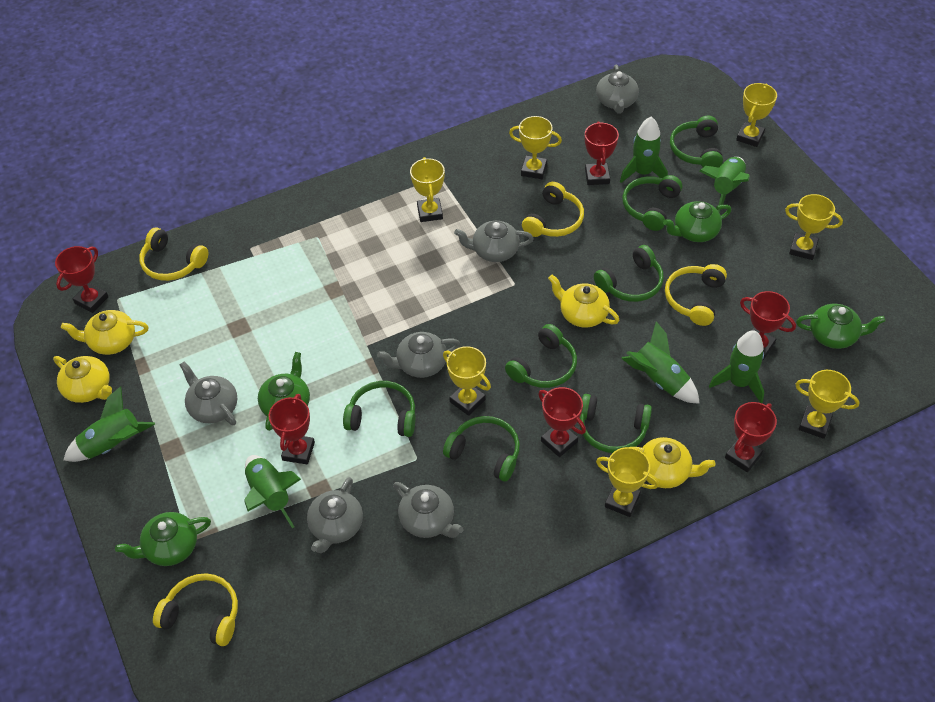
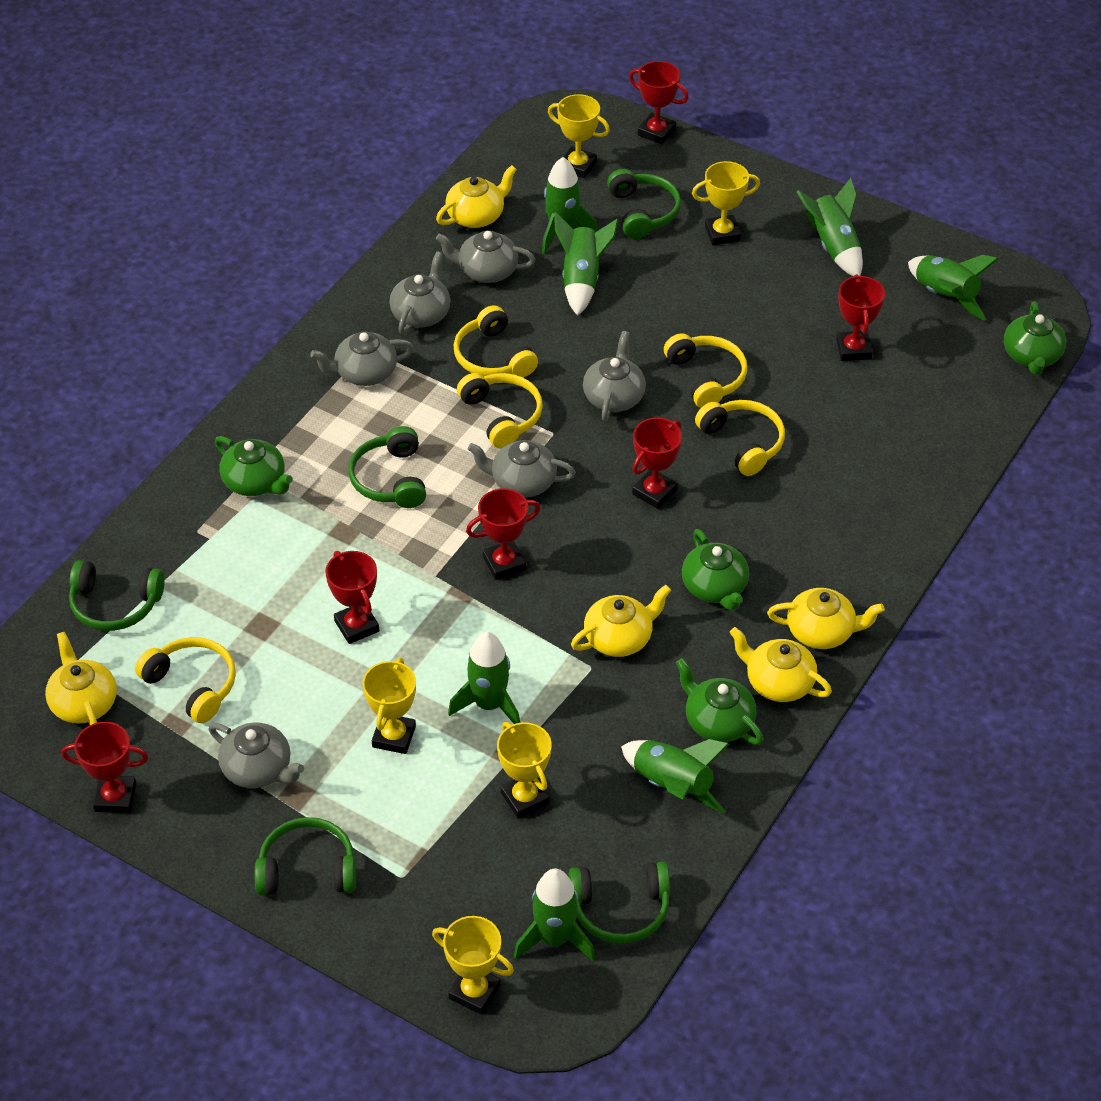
green headphones: [343,381,416,437] [443,416,520,482] [505,324,577,388] [580,394,652,453] [594,245,664,302] [622,175,682,231] [670,116,723,168] = 7 -> [69,560,165,631] [255,817,356,895] [348,426,426,508] [568,862,670,943] [607,169,681,239] = 5
green rocket: [63,386,155,462] [244,455,301,529] [620,117,668,183] [621,321,700,404] [699,157,750,212] [709,330,764,403] = 6 -> [448,632,520,724] [514,869,595,961] [542,157,598,254] [554,212,618,316] [621,739,730,814] [797,178,863,276] [908,255,999,321] = 7
yellow headphones: [139,227,208,281] [153,573,238,646] [522,182,584,237] [665,264,727,326] = 4 -> [135,637,236,723] [454,305,538,377] [457,373,543,448] [664,333,748,408] [695,400,785,476] = 5
yellow teapot: [53,356,112,403] [61,310,149,355] [548,275,619,328] [631,437,715,488] = 4 -> [45,632,117,725] [436,165,517,228] [571,585,671,657] [729,627,832,702] [767,588,885,649] = 5
yellow trophy: [410,157,445,222] [443,346,491,416] [509,116,562,179] [596,447,659,517] [736,83,777,147] [785,194,843,260] [795,370,860,439] = 7 -> [363,658,416,754] [432,916,514,1015] [497,722,552,819] [548,94,610,178] [692,161,760,245] = 5

